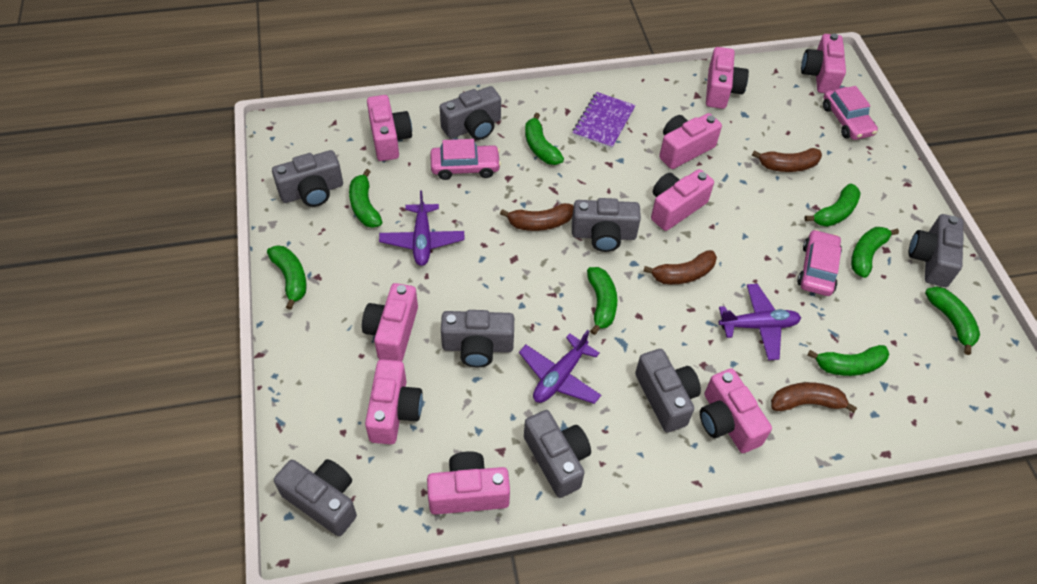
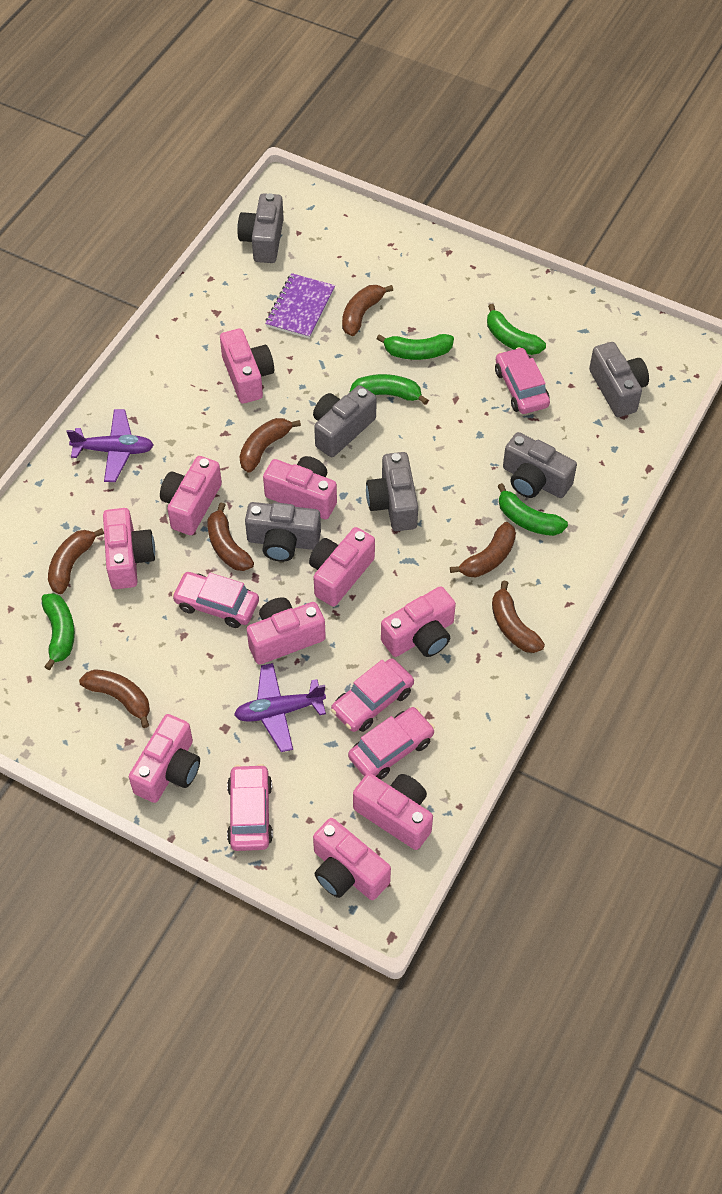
brown banana: [500,203,574,231] [643,250,717,284] [752,148,822,172] [771,382,857,413] = 4 -> [48,528,104,594] [79,669,150,728] [207,502,254,571] [240,418,301,473] [342,285,393,336] [450,522,516,578] [492,580,545,653] = 7
green banana: [267,245,307,310] [349,169,382,228] [525,113,564,165] [587,267,617,335] [804,184,861,227] [807,345,889,376] [851,227,899,278] [925,286,980,355] = 8 -> [42,593,75,670] [350,374,428,404] [377,334,454,360] [487,304,546,355] [498,483,568,536] = 5
grey camera: [272,150,343,207] [274,459,357,536] [440,86,501,140] [441,310,514,367] [524,410,591,498] [572,198,641,252] [635,349,701,433] [909,214,964,287] = 8 -> [237,193,284,263] [245,502,321,562] [313,385,377,457] [366,452,418,531] [503,432,577,498] [589,342,649,417] = 6
pink camera: [362,283,418,361] [365,359,423,444] [367,95,412,161] [427,451,510,515] [651,169,714,231] [659,113,722,169] [700,368,772,453] [706,47,749,109] [801,33,846,93] = 9 -> [103,508,155,589] [129,714,200,803] [160,456,222,535] [220,329,274,404] [247,598,326,665] [263,456,337,519] [309,527,375,607] [313,818,391,900] [353,773,433,850] [381,586,456,657] = 10
pink car: [430,139,501,180] [797,229,842,296] [823,86,878,140] = 3 -> [172,572,259,628] [227,764,273,851] [331,658,414,732] [348,707,435,780] [495,347,550,414] = 5
purple plane: [379,191,464,266] [519,330,601,404] [718,284,801,360] = 3 -> [66,409,154,482] [234,663,326,752] = 2

